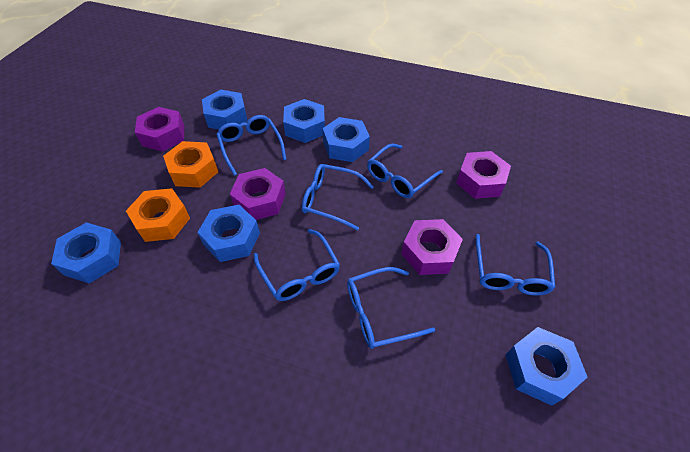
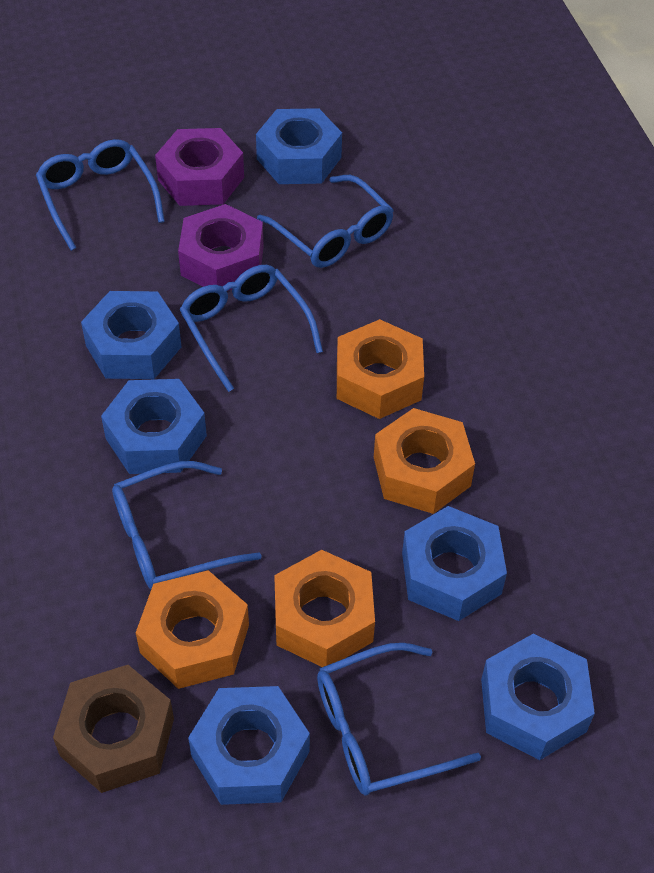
blue glasses: [216,115,286,176] [254,229,340,301] [302,164,374,231] [347,267,435,349] [367,143,443,198] [476,234,555,296] = 6 -> [36,139,165,251] [112,461,262,589] [179,265,323,392] [257,175,394,268] [317,643,481,795] = 5
brown nut: none = 0 -> [53,665,174,793] = 1
orange nut: [126,188,190,242] [163,141,218,188] = 2 -> [136,570,249,689] [274,550,375,667] [337,319,424,419] [374,408,475,514] = 4
purple nut: [135,107,184,152] [230,168,285,220] [401,219,463,275] [456,151,511,199] = 4 -> [155,128,244,206] [178,204,264,291] = 2

